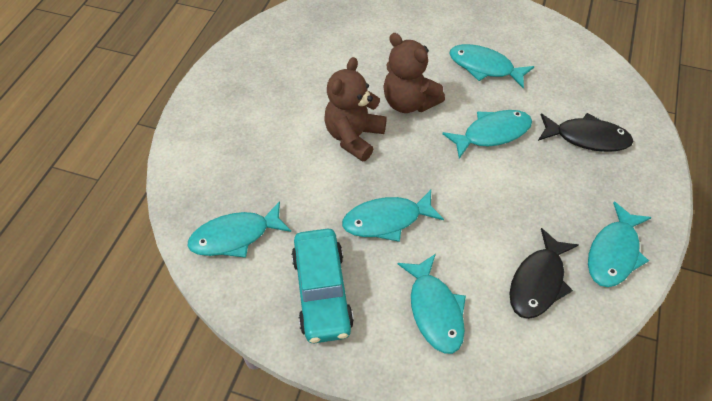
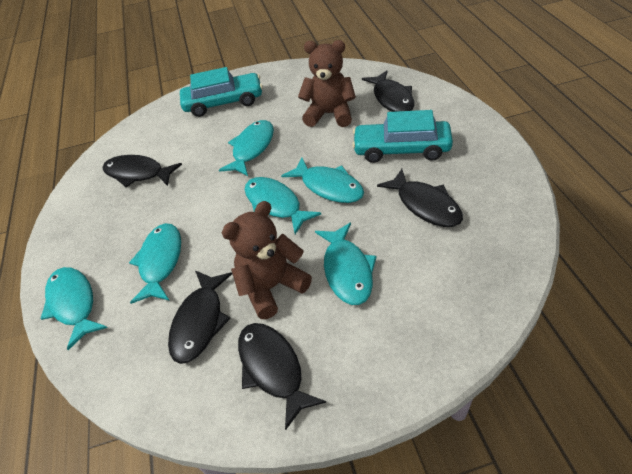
black fish: [510,228,579,319] [538,113,633,152] = 2 -> [102,155,182,187] [168,270,232,364] [238,323,326,430] [362,71,414,112] [377,169,463,227] = 5
turquoise car: [291,229,354,343] = 1 -> [180,67,263,117] [352,110,453,163] = 2

